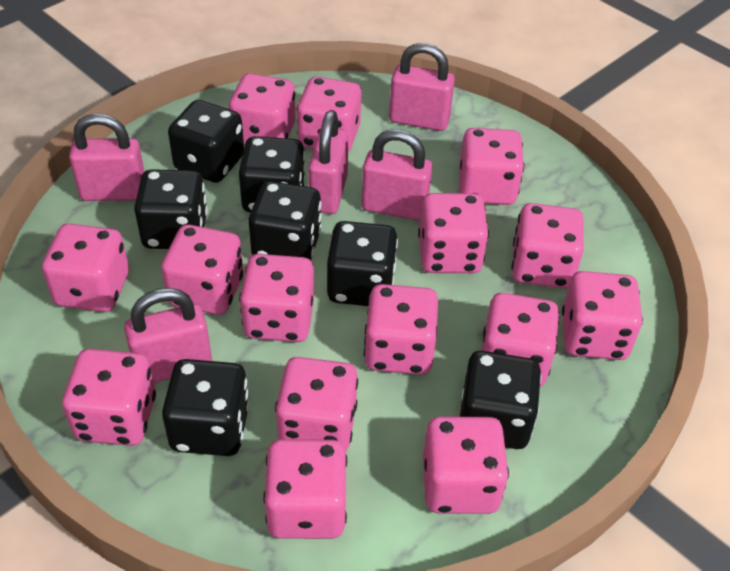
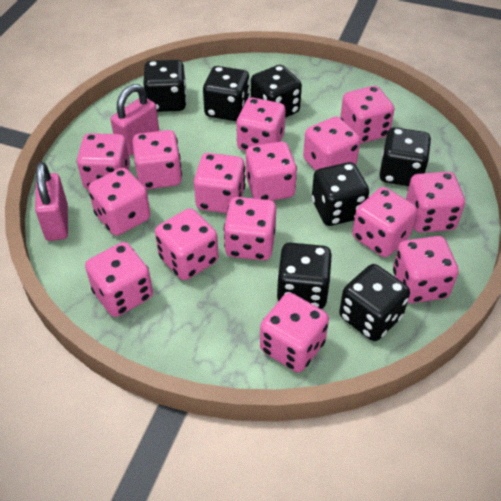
pink padlock: [69,113,145,201] [124,288,212,383] [308,110,349,214] [362,129,432,221] [389,43,455,131] = 5 -> [35,162,68,241] [111,84,159,156] = 2

